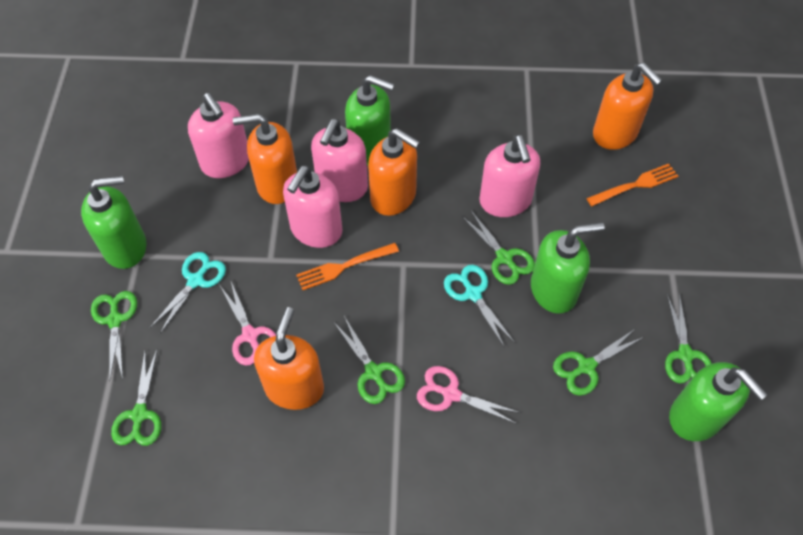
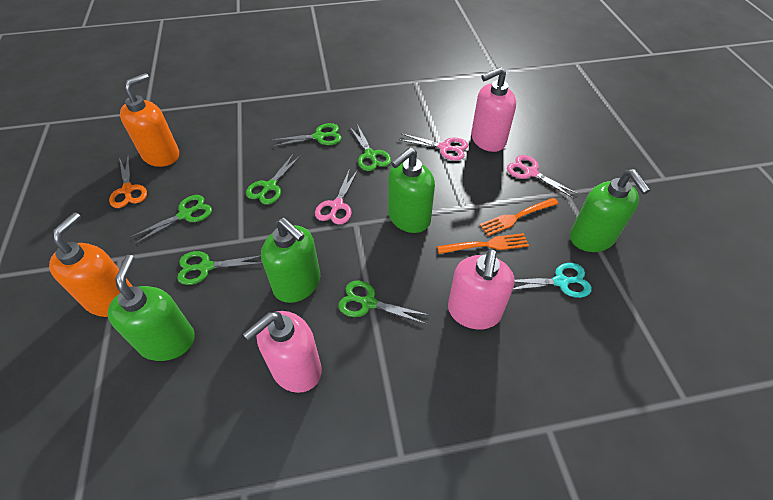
orange scissors: none = 0 -> [109,155,147,208] = 1
orange soap dispenser: [233,114,297,204] [254,307,324,410] [368,128,420,216] [593,63,663,150] = 4 -> [49,212,132,317] [120,73,179,167] = 2
pink scissors: [220,282,276,366] [417,366,521,424] = 2 -> [315,168,358,225] [398,134,468,161] [507,155,579,199] = 3
pink soap dispenser: [188,93,249,178] [283,166,342,248] [311,119,368,202] [479,135,540,217] = 4 -> [243,311,322,393] [448,249,514,330] [471,67,516,152] = 3
turquoise scissors: [150,252,226,334] [444,265,515,348] = 2 -> [513,263,592,298] = 1

